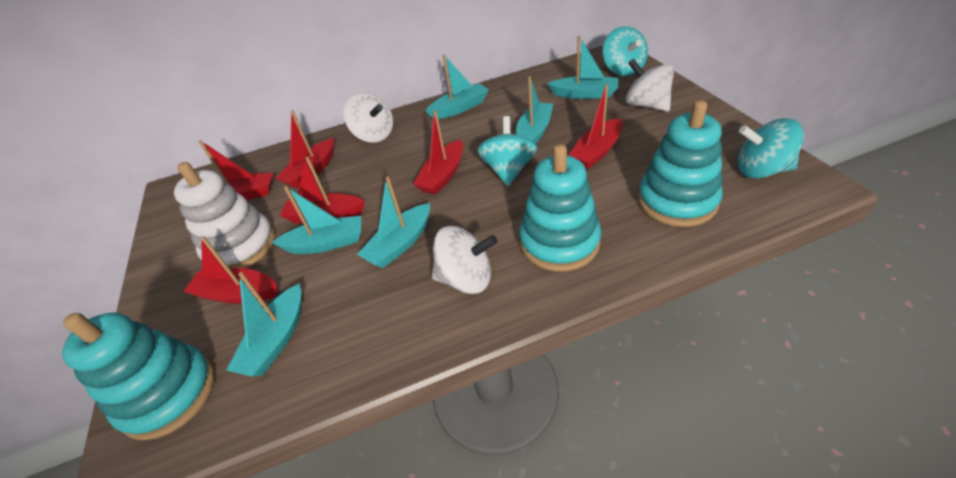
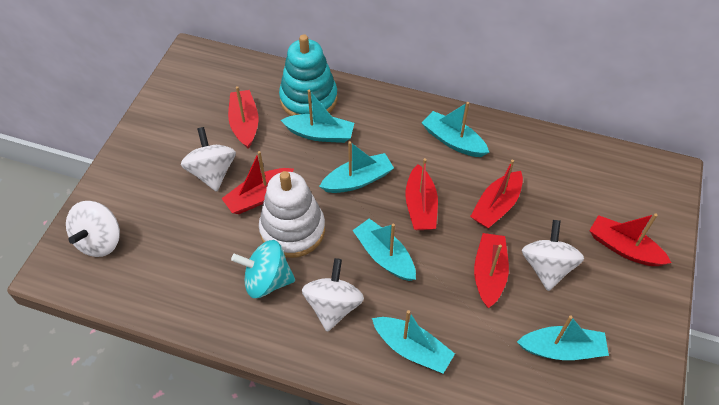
turquoise spinning top: [477,116,537,186] [602,26,648,76] [738,118,804,178] = 3 -> [231,240,295,298] = 1
turquoise stacking toy: [62,312,215,440] [519,144,601,271] [638,100,723,227] = 3 -> [279,34,338,116] = 1
white spinning top: [344,92,393,143] [432,226,498,294] [626,59,674,112] = 3 -> [66,201,120,257] [181,127,236,192] [302,258,364,332] [522,220,584,291] = 4

